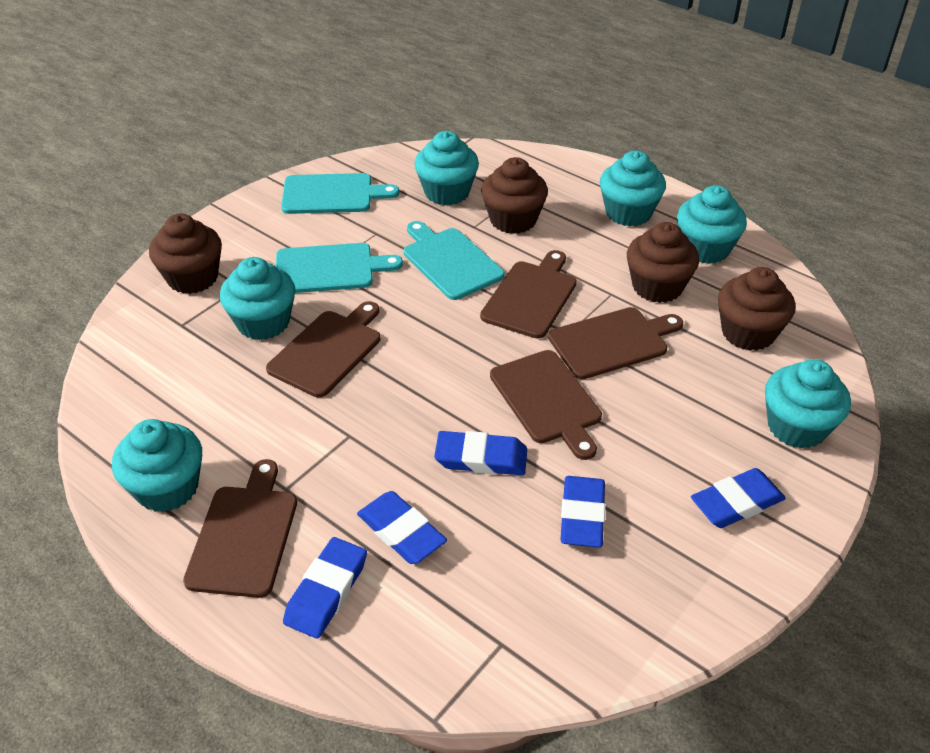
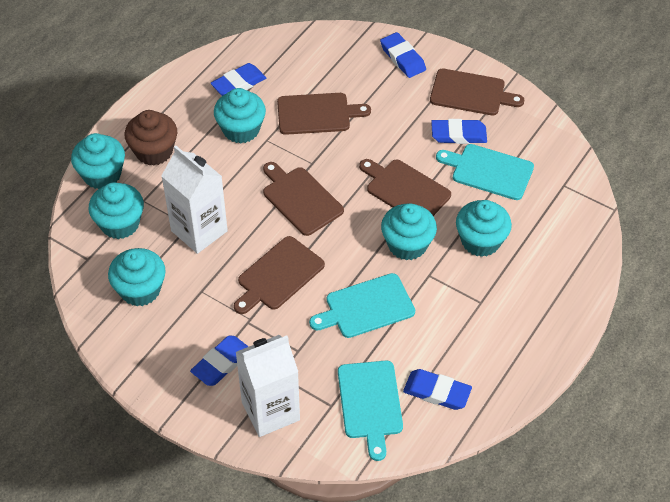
brown cupcake: [149,214,222,294] [481,157,548,234] [627,222,699,303] [718,267,795,351] = 4 -> [124,110,177,166] = 1
white carton: none = 0 -> [161,146,228,254] [236,335,300,437] = 2

